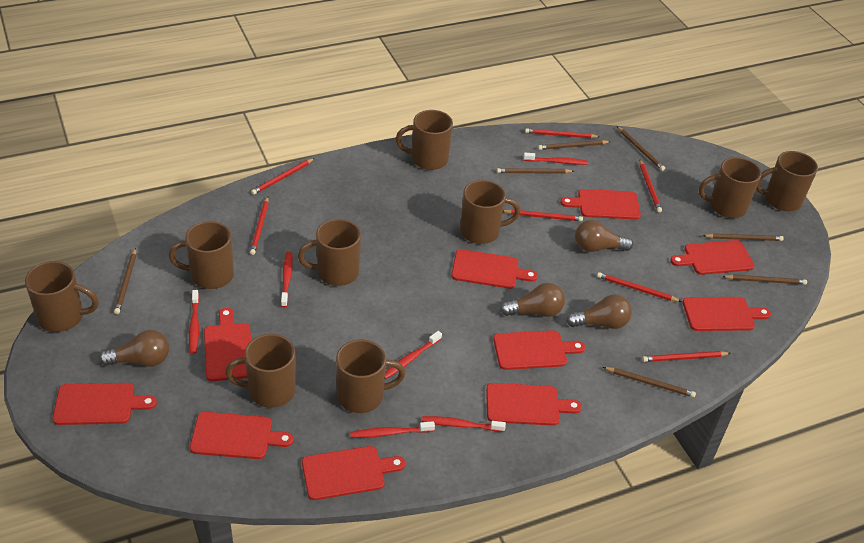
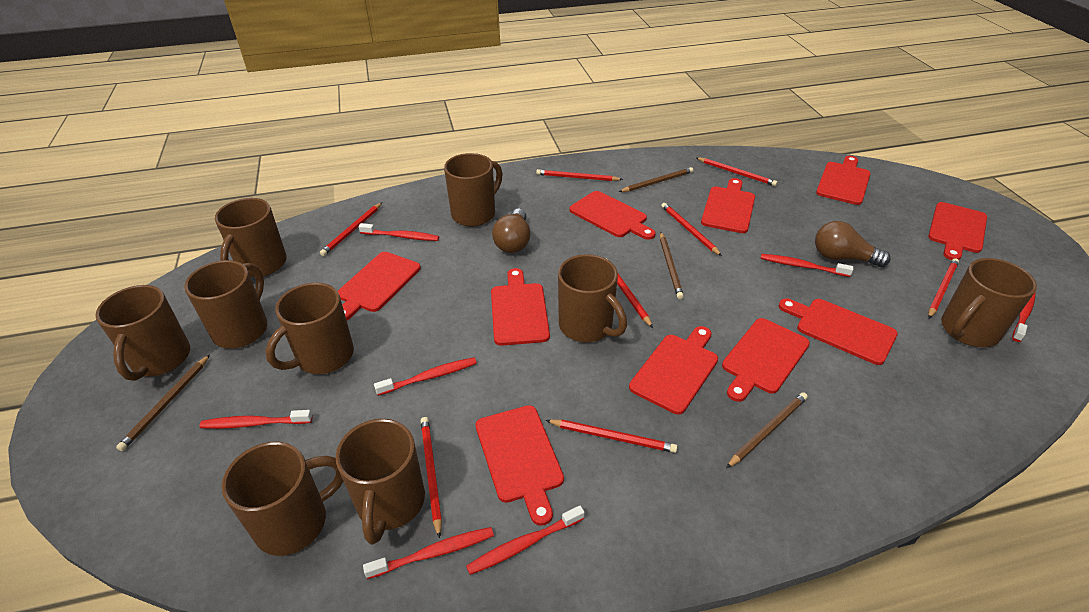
brown light bulb: [99,330,169,367] [500,283,565,317] [566,295,632,329] [575,220,633,252] = 4 -> [492,208,531,253] [815,221,891,267] = 2
brown pencil: [114,248,136,314] [497,168,574,174] [538,140,611,150] [603,367,696,398] [617,126,665,171] [702,233,784,241] [722,274,807,285] = 7 -> [116,354,210,451] [619,167,693,192] [660,232,684,299] [726,392,808,468] = 4
red pencil: [250,196,269,255] [251,158,315,195] [503,209,583,221] [525,128,600,138] [597,272,682,302] [640,160,662,212] [642,351,731,362] = 7 -> [320,202,382,256] [421,417,442,539] [536,169,623,181] [546,420,678,453] [605,258,653,328] [661,203,722,256] [697,157,778,186] [928,258,959,318] = 8
red toothbrush: [189,290,199,354] [281,252,293,308] [350,421,435,438] [385,331,442,379] [422,416,506,432] [524,153,588,165] = 6 -> [199,410,312,429] [359,223,439,241] [363,527,494,579] [374,357,477,396] [466,506,585,575] [761,254,853,277] [1012,293,1035,342] = 7

